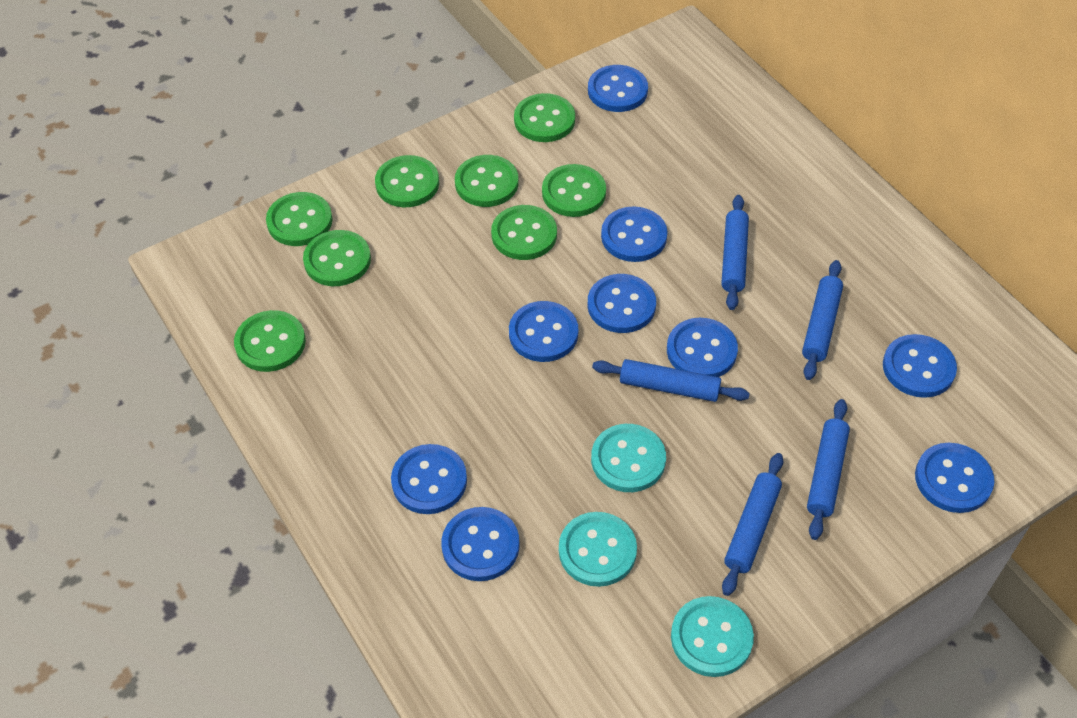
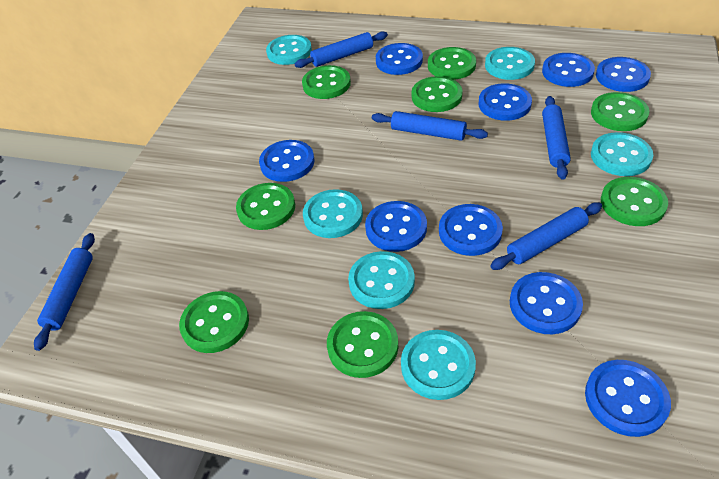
turquoise button: [559,512,637,587] [591,424,666,492] [671,596,754,677] = 3 -> [266,35,312,65] [303,189,363,238] [348,251,415,309] [401,330,476,400] [485,47,535,80] [591,132,653,176] = 6

